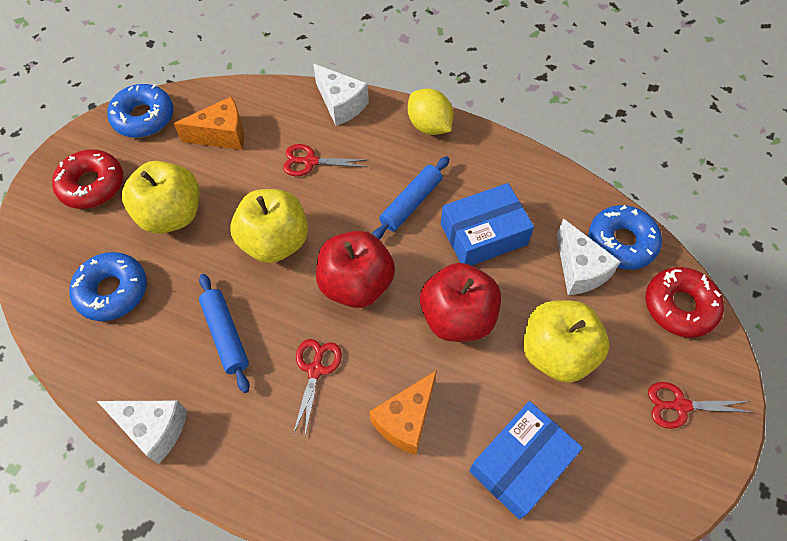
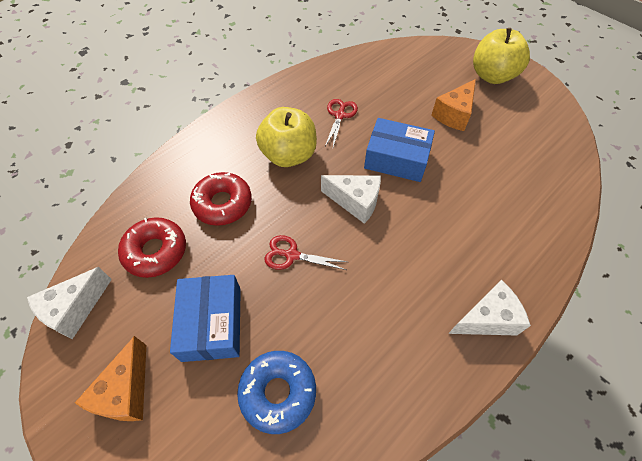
blue donut: [69,252,147,321] [107,84,173,138] [589,205,662,270] = 3 -> [237,351,316,434] = 1
blue rolling pin: [199,274,250,393] [372,156,449,239] = 2 -> none = 0
red apple: [316,231,395,308] [420,263,501,342] = 2 -> none = 0
red scissors: [283,144,367,176] [293,339,342,435] [648,382,754,429] = 3 -> [264,235,347,270] [325,99,358,147] = 2
yellow apple: [122,161,200,234] [230,189,308,263] [523,300,609,383] = 3 -> [256,107,317,167] [473,28,530,84] = 2
yellow lemon: [408,88,453,135] = 1 -> none = 0

